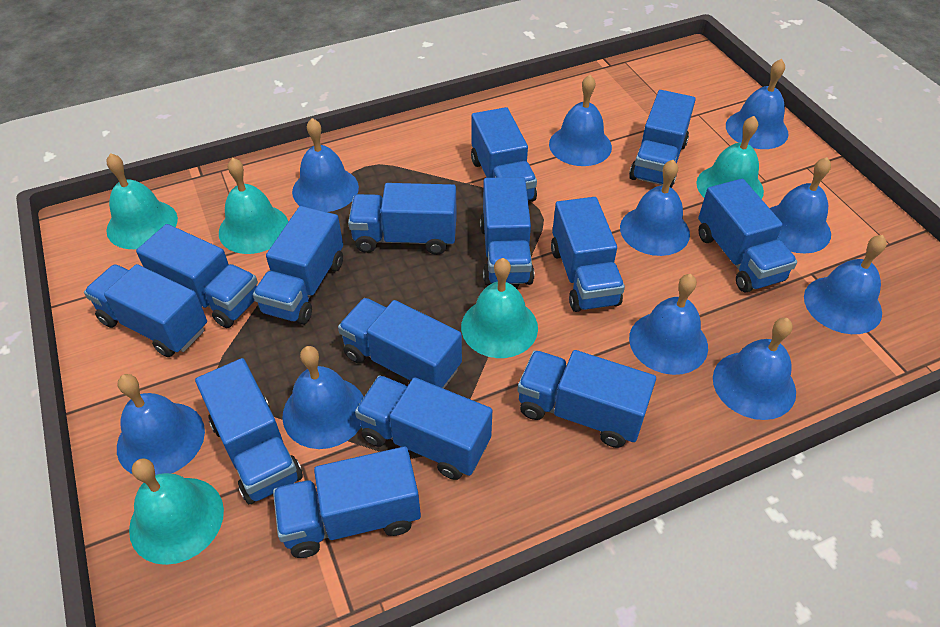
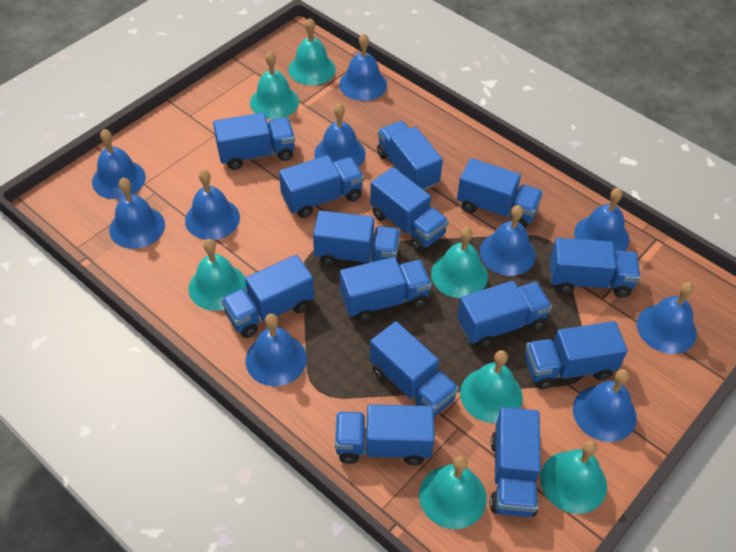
turquoise bell: [106,153,178,249] [129,458,224,565] [219,158,288,254] [461,258,538,358] [696,116,764,199] = 5 -> [189,239,246,311] [250,51,299,119] [288,18,336,85] [419,456,487,529] [431,227,488,298] [460,350,523,423] [540,440,607,514] = 7

